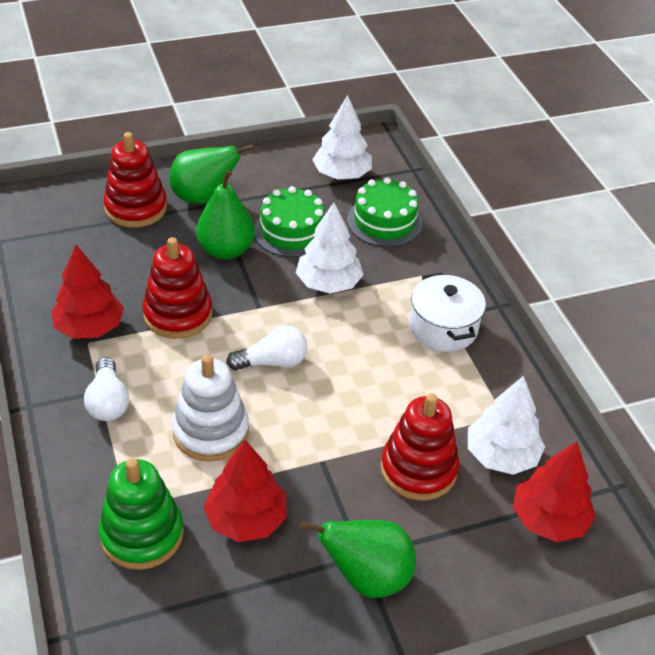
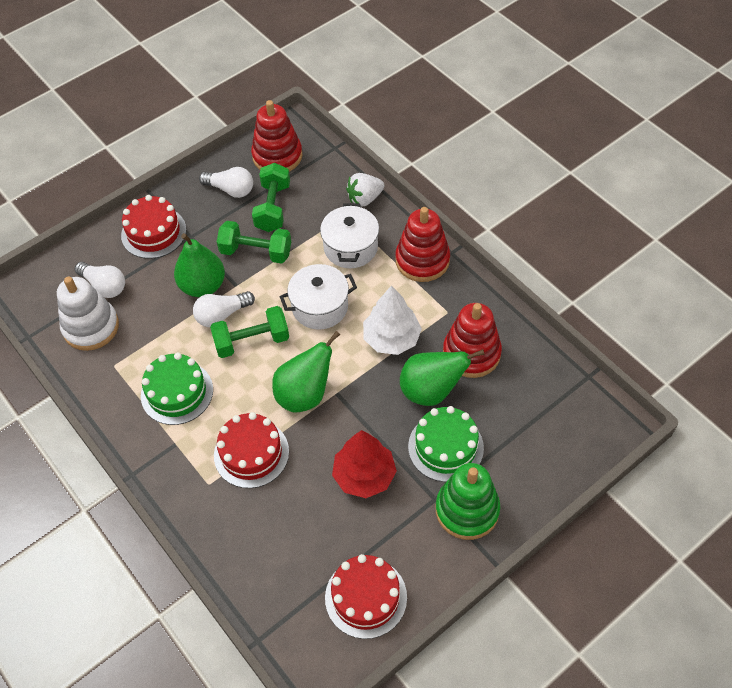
green dumbbell: none = 0 -> [210,306,289,358] [217,221,291,264] [252,163,290,232] = 3
red cake: none = 0 -> [121,195,186,259] [214,412,289,488] [325,554,407,639] = 3
red tree: [51,245,124,339] [203,440,287,542] [513,441,596,542] = 3 -> [332,430,397,498] = 1
white light bulb: [84,357,129,421] [226,326,307,370] = 2 -> [75,262,125,298] [193,291,255,327] [199,167,253,198] = 3
white pot: [410,272,486,352] = 1 -> [279,264,357,330] [320,203,379,268] = 2
white strawberry: none = 0 -> [346,173,385,207] = 1
white tree: [296,203,364,294] [312,95,372,180] [468,376,545,475] = 3 -> [363,286,422,355] = 1

